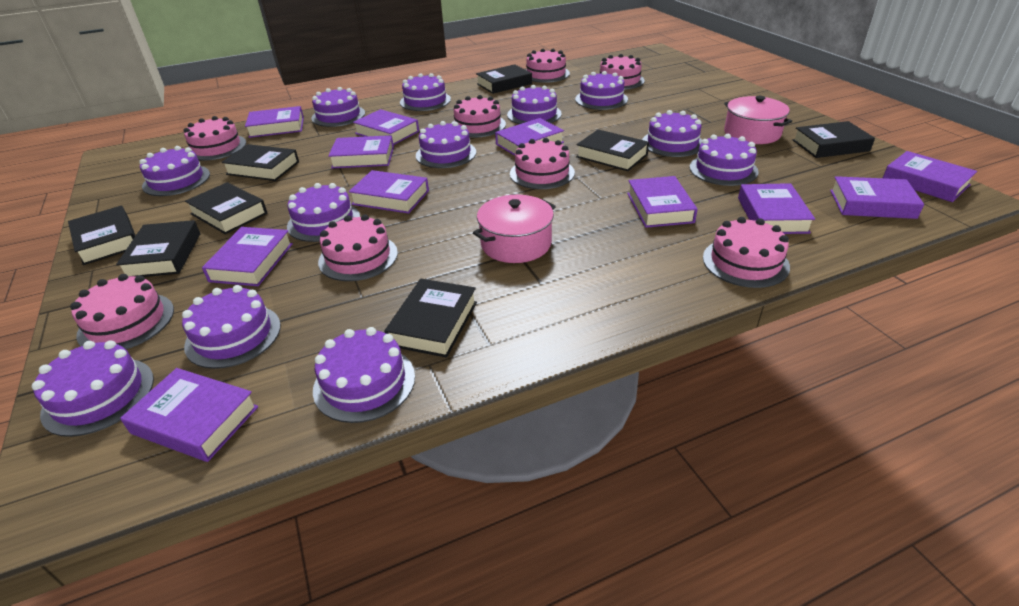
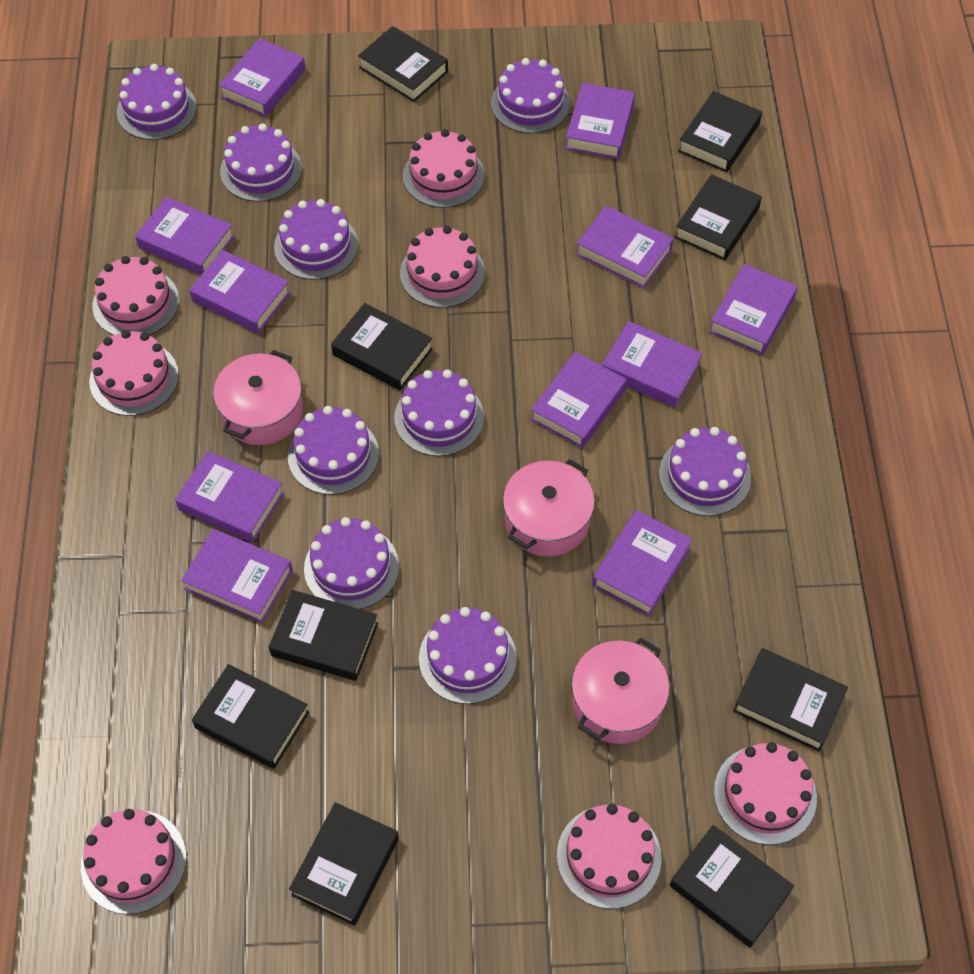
black book: [68,206,135,265] [116,220,200,277] [185,182,267,234] [221,144,299,181] [385,279,477,358] [476,64,532,94] [576,129,649,171] [793,121,875,158] = 8 -> [192,664,309,769] [269,590,378,681] [289,802,399,926] [331,303,433,391] [358,26,448,102] [670,825,794,948] [674,174,762,260] [678,91,762,173] [733,648,848,752] = 9
pink cake: [70,274,174,349] [184,116,246,161] [318,214,398,281] [451,95,506,138] [510,138,575,189] [526,49,570,83] [600,54,645,90] [703,217,790,288] = 8 -> [81,809,186,914] [89,330,179,416] [92,256,179,335] [400,226,485,308] [403,129,485,208] [557,804,662,909] [714,742,817,845] = 7
pink pot: [473,195,556,263] [724,96,792,144] = 2 -> [213,350,303,445] [503,459,595,557] [572,638,670,744] = 3
purple cake: [32,341,154,437] [139,146,210,196] [182,285,281,369] [287,183,360,242] [311,87,365,127] [313,327,415,423] [400,73,451,111] [416,121,476,168] [507,85,562,124] [575,71,628,110] [642,110,702,157] [690,134,759,186] = 12 -> [117,64,197,140] [220,124,302,202] [274,199,358,280] [288,406,379,495] [304,517,399,609] [394,369,484,456] [419,607,517,704] [491,58,570,134] [659,427,751,516] = 9

